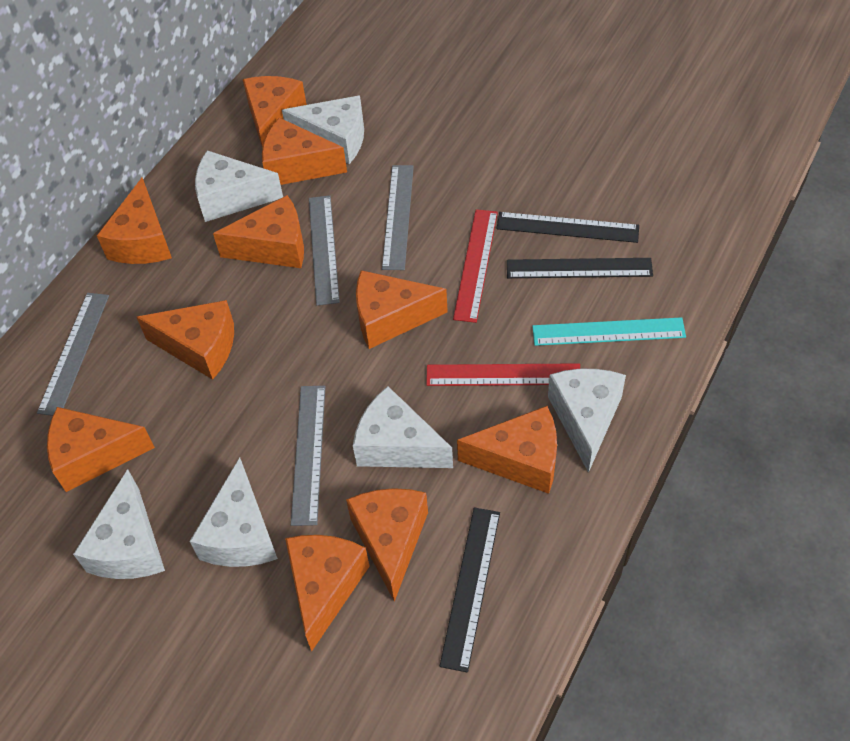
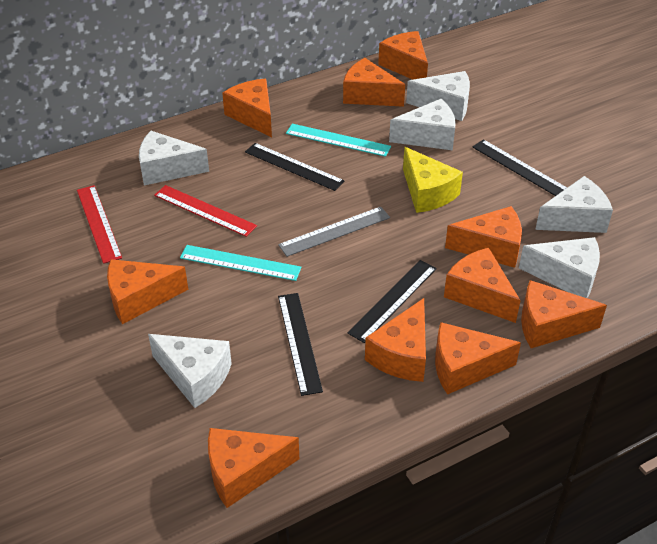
black ruler: [440,508,500,673] [497,212,639,243] [507,258,653,278] = 3 -> [245,143,345,191] [278,293,323,396] [348,260,437,343] [473,139,567,196] = 4
grey ruler: [37,293,109,416] [291,386,325,526] [309,195,340,306] [382,165,414,270] = 4 -> [278,207,390,257] = 1
turquoise ruler: [532,317,686,346] = 1 -> [180,245,302,281] [286,124,391,157] = 2
yellow cheese: none = 0 -> [403,147,463,213] = 1

